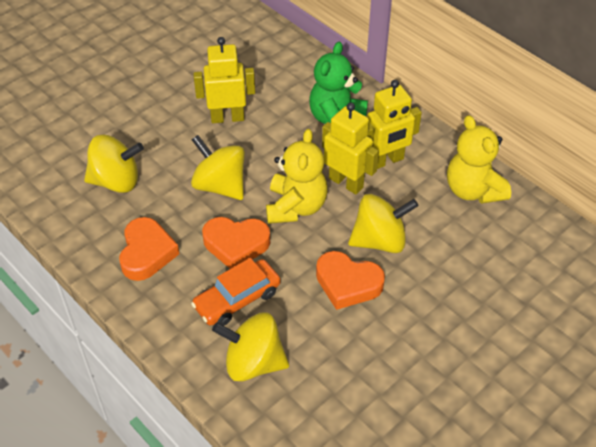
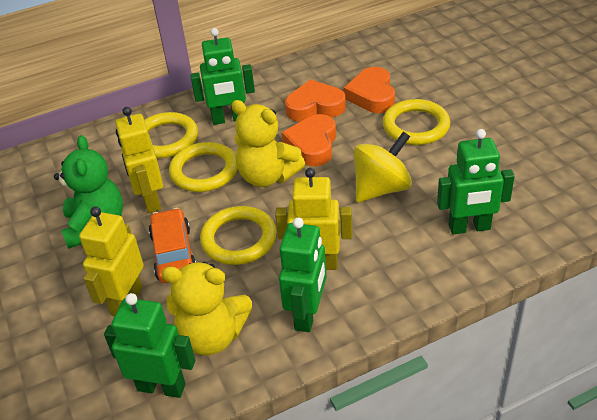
green robot: none = 0 -> [104,293,195,398] [190,28,255,125] [279,218,327,332] [437,129,515,234] = 4
yellow ring: none = 0 -> [145,112,198,158] [169,142,238,192] [200,206,276,265] [383,99,450,145] = 4
yellow spinning top: [84,135,144,193] [191,135,245,200] [212,312,289,381] [348,194,418,253] = 4 -> [353,132,412,202] = 1

